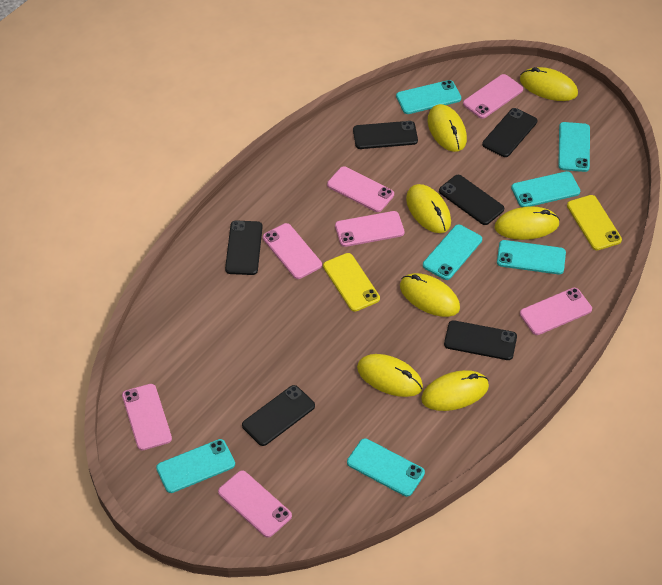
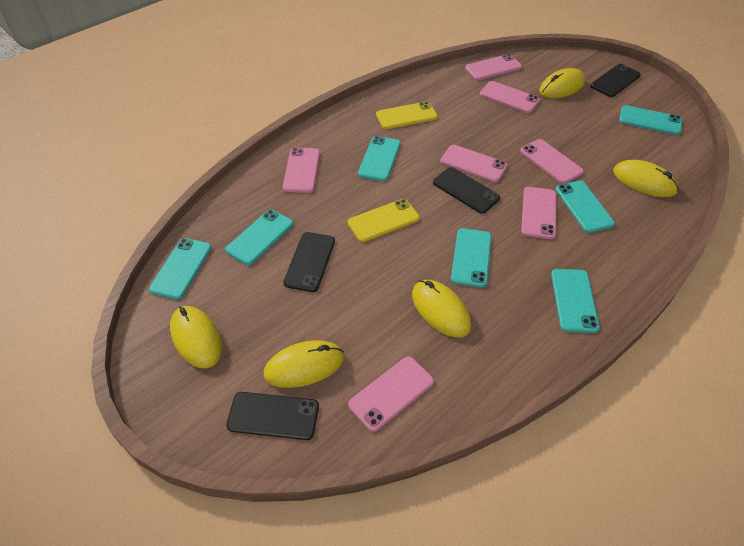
black phone: [225,220,263,275] [242,385,315,446] [353,121,418,149] [439,175,504,225] [444,320,517,360] [482,108,537,157] = 6 -> [226,392,319,440] [283,232,335,292] [433,167,500,214] [590,64,641,97] = 4
yellow mouse: [357,354,423,397] [400,273,460,317] [406,184,451,233] [421,370,489,411] [428,104,467,152] [495,206,560,240] [520,67,578,101] = 7 -> [170,306,222,368] [264,340,344,388] [412,280,471,337] [539,68,585,98] [613,160,679,197] = 5

